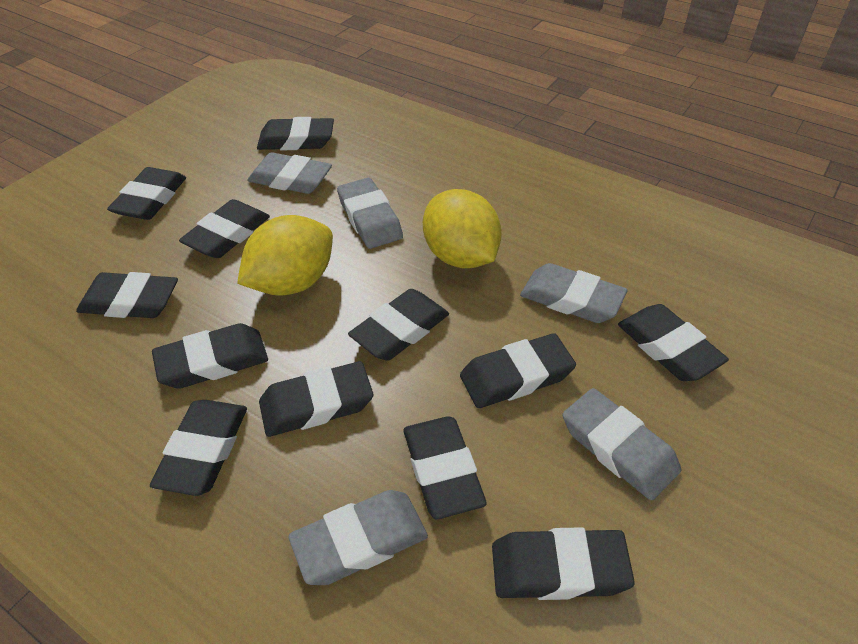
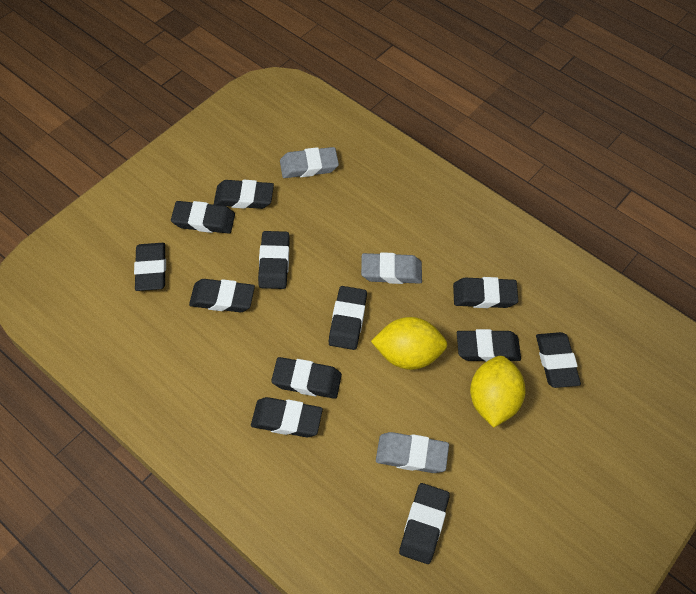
grey eraser: [247,152,332,194] [288,490,428,585] [337,178,403,249] [520,263,628,323] [563,388,681,500] = 5 -> [280,147,339,178] [361,252,422,284] [376,432,449,473] = 3

